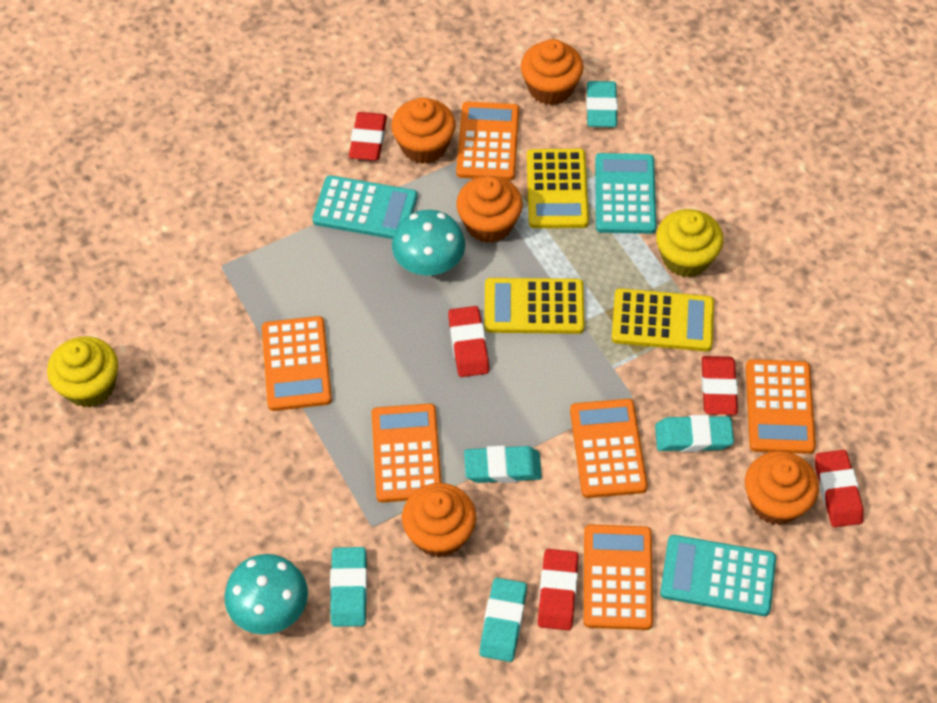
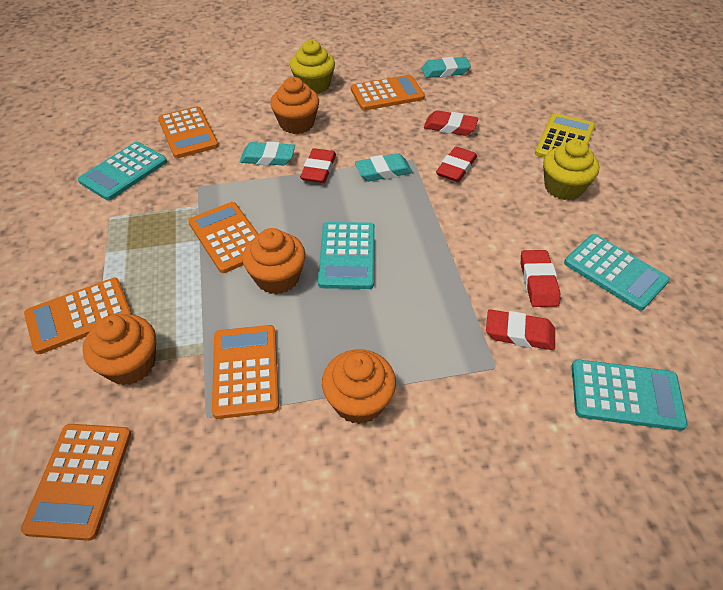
orange cupcake: [391,97,456,164] [402,483,476,558] [456,176,523,243] [521,39,583,105] [745,451,819,525] = 5 -> [82,314,156,385] [242,228,306,294] [270,77,319,134] [322,350,396,424] = 4
turquoise calculator: [312,175,418,239] [595,153,657,234] [660,535,776,616] = 3 -> [78,142,167,201] [318,222,375,289] [564,234,670,311] [572,359,688,431] = 4
turquoise eraser: [330,547,367,627] [464,446,542,483] [479,578,527,662] [586,81,618,127] [655,415,734,452] = 5 -> [240,142,295,165] [355,153,413,181] [421,57,471,78] = 3
turquoise mushroom: [224,554,308,634] [392,210,465,275] = 2 -> none = 0
yellow calculator: [485,278,585,334] [527,149,589,228] [612,288,714,351] = 3 -> [535,113,595,158] = 1

